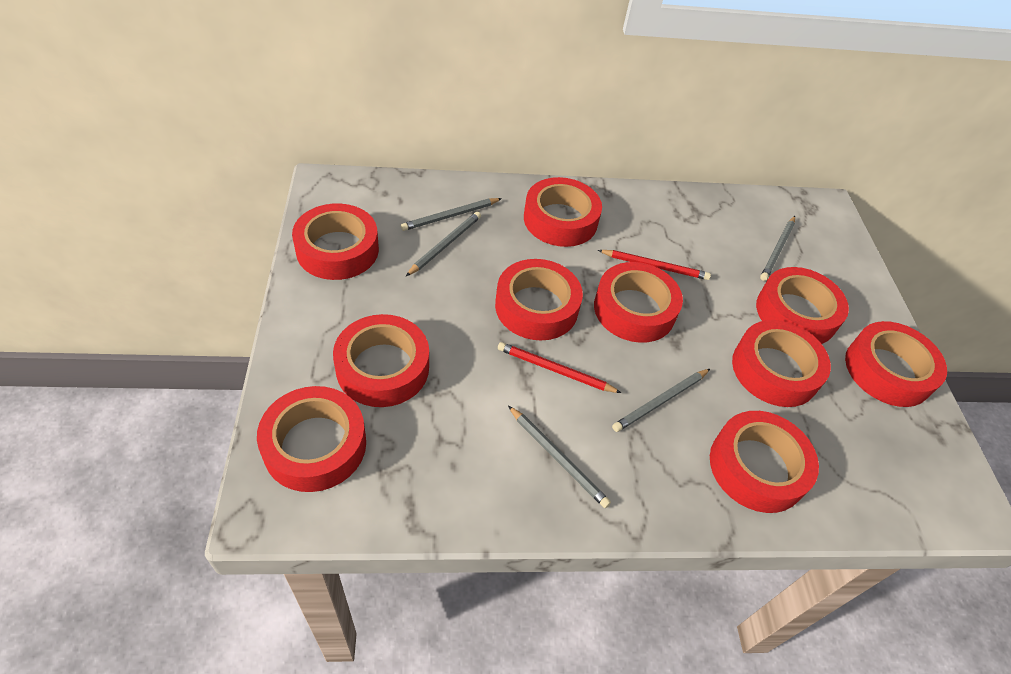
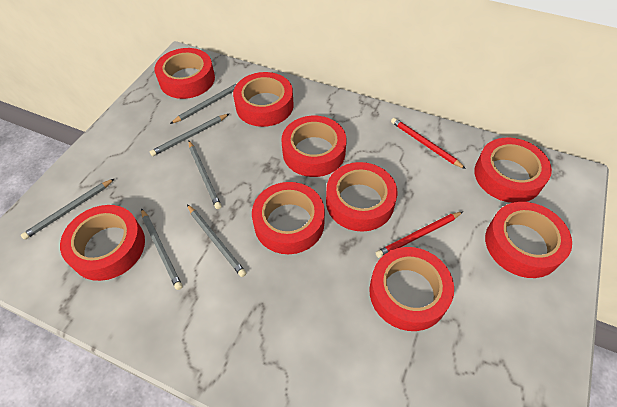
grey pencil: [401,198,502,231] [406,211,481,276] [508,405,611,508] [612,369,710,432] [760,216,795,281] = 5 -> [21,178,115,240] [141,208,183,290] [150,114,229,156] [170,83,237,124] [187,204,246,277] [189,141,222,209] = 6
red tape: [257,386,366,492] [292,204,379,280] [333,314,429,407] [495,259,583,340] [524,177,602,247] [594,262,683,343] [710,411,819,513] [732,320,831,407] [756,267,849,344] [845,321,947,407] = 10 -> [60,205,145,281] [154,48,215,99] [233,72,294,127] [252,182,325,254] [282,116,347,177] [326,162,398,232] [369,247,454,331] [474,138,552,203] [485,202,572,278] = 9

